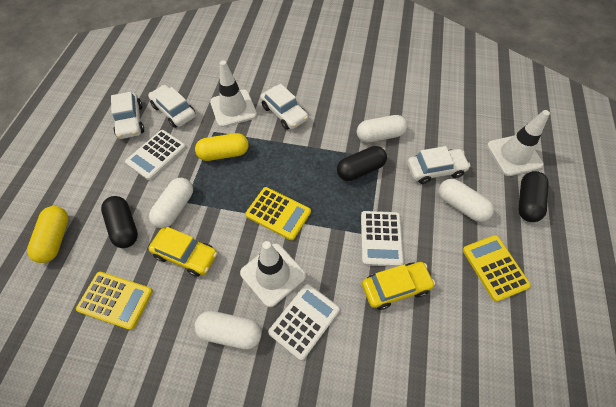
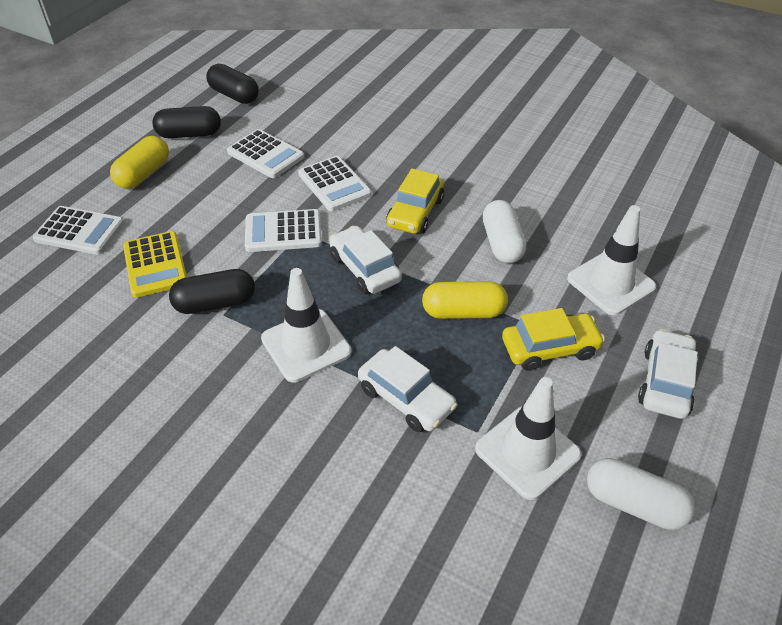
white calculator: [125,130,186,180] [268,284,340,361] [361,211,404,267] = 3 -> [32,206,125,255] [227,129,304,178] [245,209,322,252] [298,156,372,211] = 4
white capsule: [149,178,193,228] [195,311,262,349] [357,115,407,143] [439,179,494,222] = 4 -> [483,200,526,263] [587,458,695,530] = 2
white car: [111,92,144,139] [148,85,196,128] [260,84,308,130] [407,146,470,184] = 4 -> [329,226,402,294] [358,346,457,433] [638,329,698,419] = 3
yellow calculator: [76,272,153,330] [245,187,311,240] [463,235,531,302] = 3 -> [123,231,187,298] = 1

